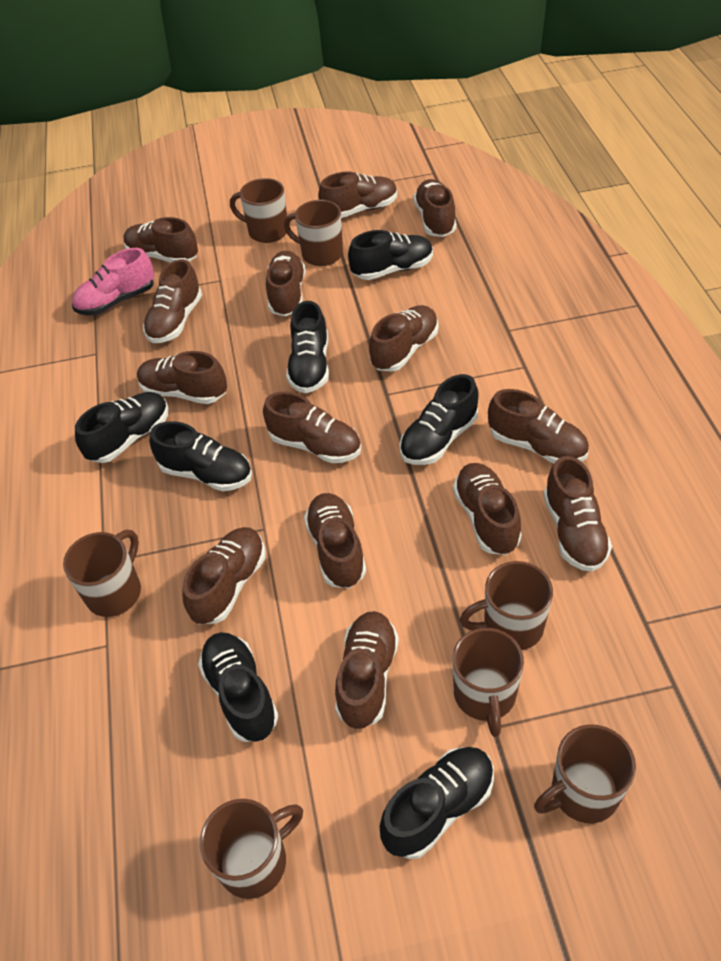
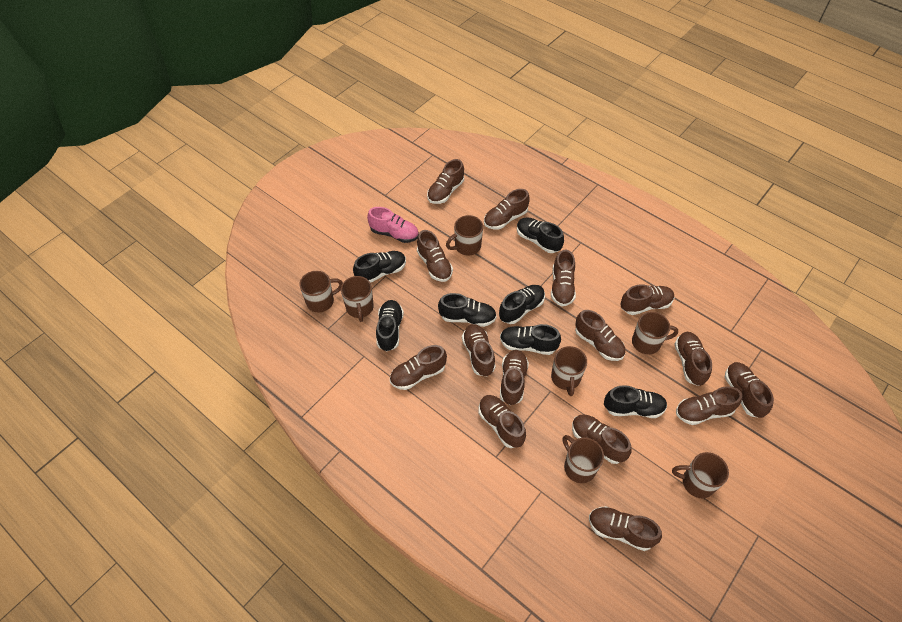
brown shoe: [124,217,198,263] [137,351,227,404] [143,259,202,343] [182,527,265,624] [263,392,361,463] [266,251,305,316] [304,493,366,588] [318,171,397,218] [335,611,399,729] [369,305,438,371] [413,179,456,237] [453,463,522,555] [488,389,589,463] [543,456,612,572] = 14 -> [390,345,447,390] [417,230,453,282] [427,159,464,204] [462,324,496,376] [478,395,526,448] [484,189,530,230] [500,350,529,405] [551,249,576,306] [572,414,632,464] [575,310,625,361] [589,506,662,551] [620,284,674,315] [674,332,712,386] [676,386,742,425] [725,362,774,418] = 15

